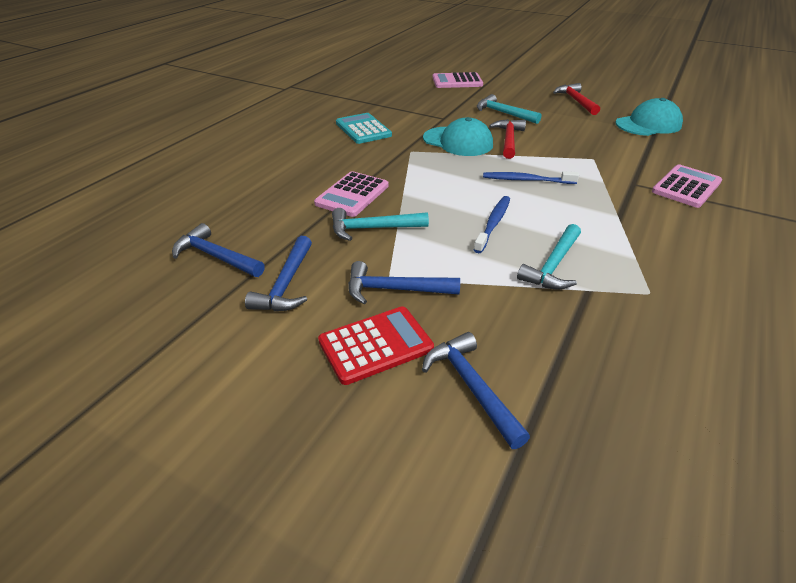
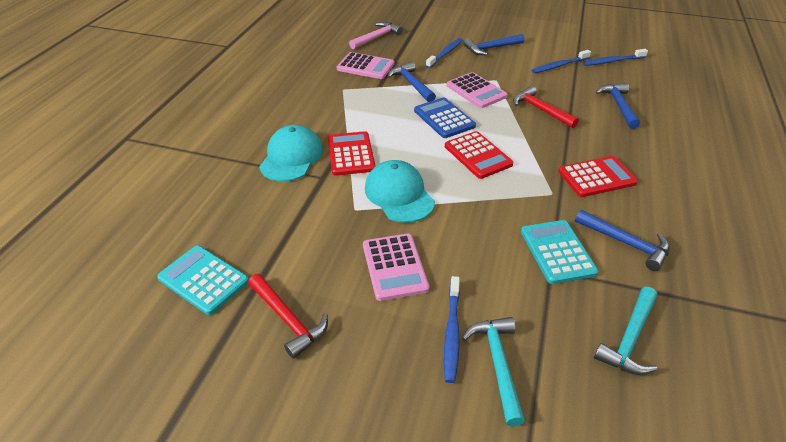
blue calculator: none = 0 -> [414,97,476,138] = 1
blue toothbrush: [474,196,510,253] [483,171,579,184] = 2 -> [426,38,463,68] [444,276,460,383] [532,50,591,73] [583,49,648,66] = 4
pink hammer: none = 0 -> [349,22,403,49] = 1
red calculator: [318,307,434,385] = 1 -> [328,131,376,176] [445,131,513,179] [558,156,638,197] = 3
turquoise calculator: [336,113,392,144] = 1 -> [157,245,249,315] [521,220,598,284] = 2
turquoise hammer: [332,208,429,241] [477,94,541,124] [517,224,581,290] = 3 -> [462,317,525,427] [594,287,657,375] = 2

